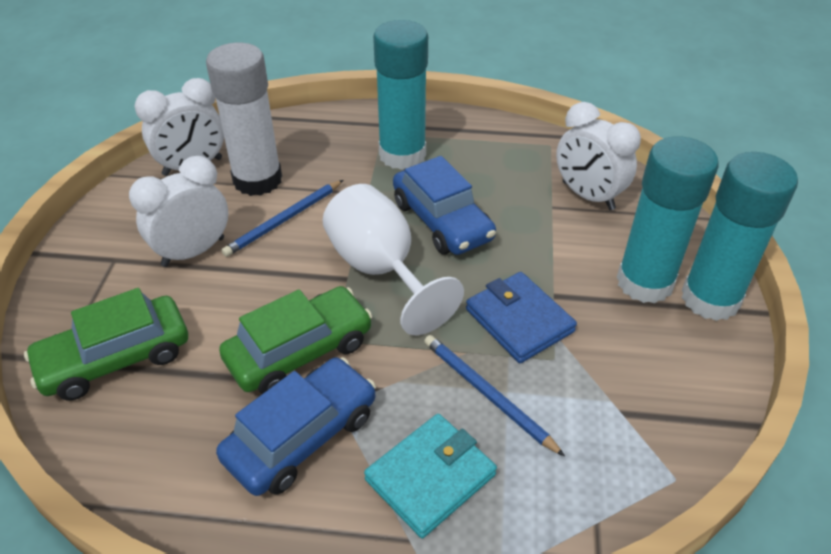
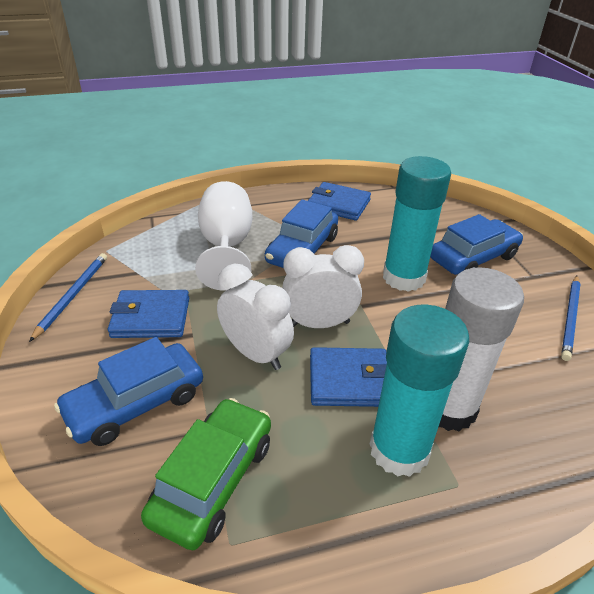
blue car: [216,357,376,496] [393,156,496,255] = 2 -> [54,337,203,446] [265,199,338,268] [430,214,523,275] = 3
blue wallet: [466,272,577,363] = 1 -> [108,290,189,338] [308,182,371,221] [310,347,387,407] = 3
green car: [24,288,188,400] [219,286,372,394] = 2 -> [141,398,271,550] = 1
turquoise glue stick: [373,20,428,170] [617,136,719,304] [682,152,798,321] = 3 -> [369,304,469,477] [383,156,451,292] = 2
turquoise wallet: [364,414,497,538] = 1 -> none = 0
white clock: [129,156,228,267] [135,78,224,176] [556,102,641,210] = 3 -> [217,263,294,370] [282,245,364,328] = 2

